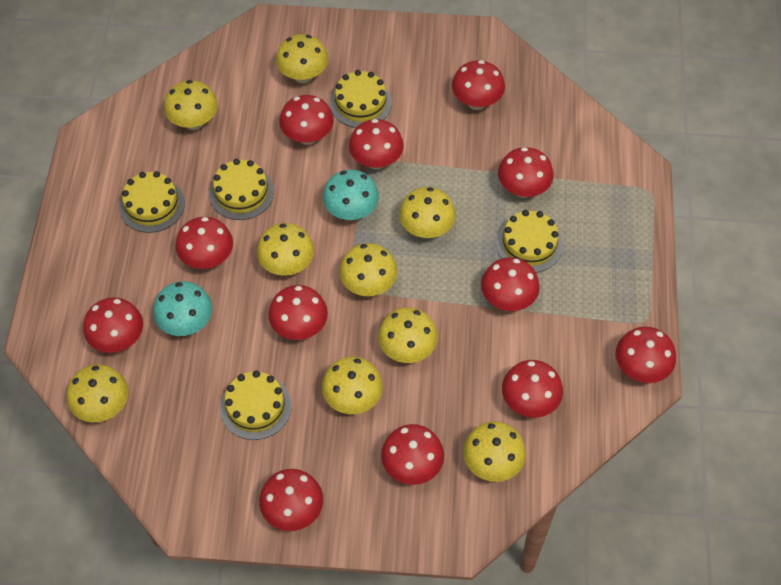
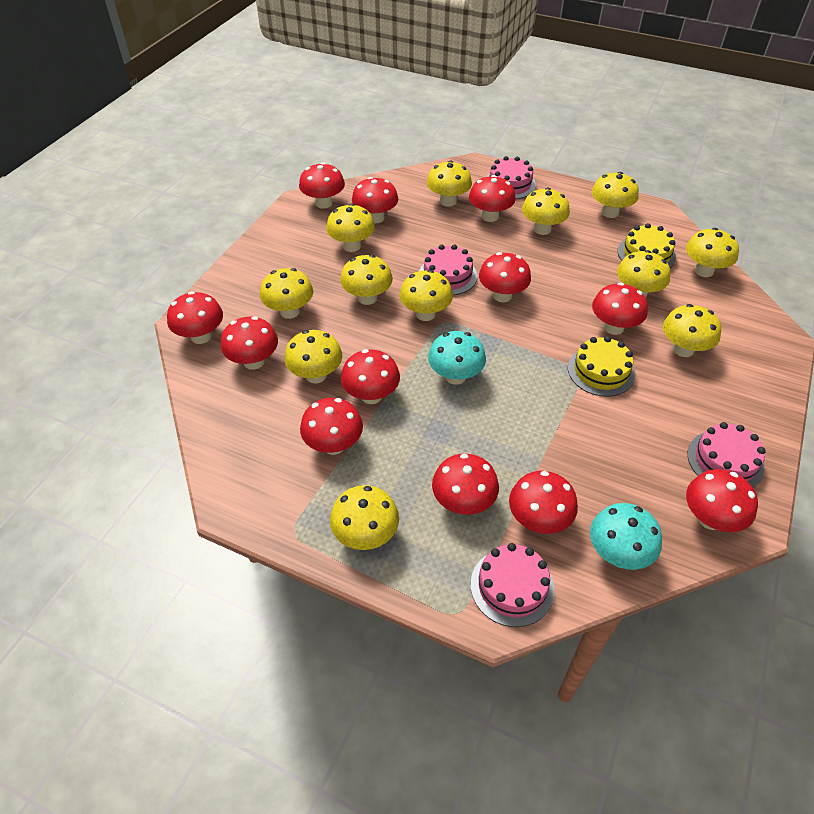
pink cake: none = 0 -> [419,244,477,295] [471,543,555,627] [487,156,536,199] [687,422,766,488] = 4
yellow cake: [119,171,185,233] [209,159,274,220] [220,370,292,440] [330,70,392,128] [496,210,563,273] = 5 -> [568,336,635,397] [617,223,676,268] = 2
yellow mushroom: [67,364,129,423] [164,80,218,130] [257,223,314,276] [276,34,328,83] [322,357,383,414] [339,243,397,296] [378,307,438,363] [399,187,456,238] [463,421,526,482] = 9 -> [260,268,313,319] [284,330,342,384] [326,204,375,252] [330,485,399,550] [340,255,393,305] [399,270,453,321] [426,160,472,207] [522,187,570,235] [592,172,639,218] [617,250,670,298] [663,304,721,357] [686,228,739,277] = 12

